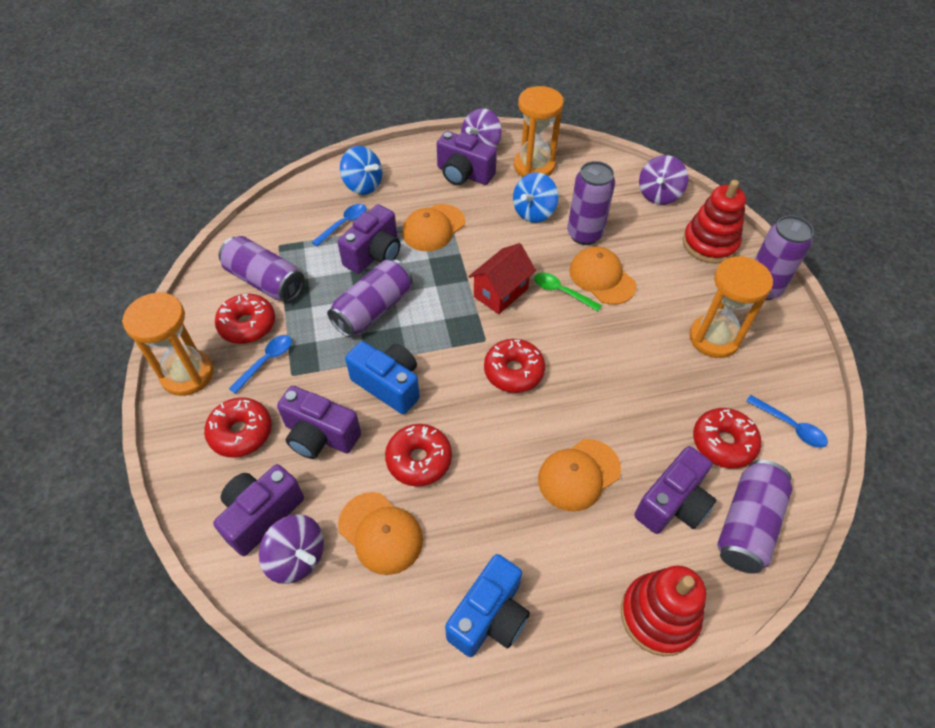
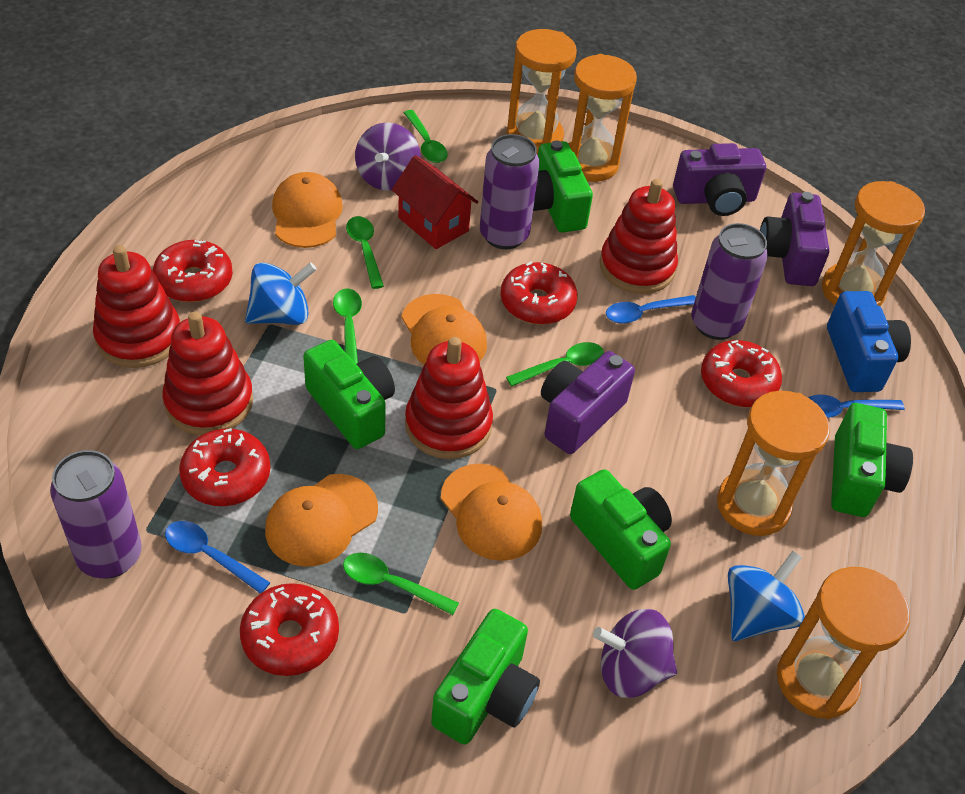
blue camera: [345,341,420,414] [445,554,530,657] = 2 -> [827,291,911,392] = 1
green camera: none = 0 -> [303,340,395,449] [431,609,540,745] [533,140,593,233] [570,469,672,590] [831,403,913,517] = 5
green spoon: [534,273,602,311] = 1 -> [333,288,362,364] [343,553,459,615] [346,216,384,289] [404,110,448,163] [506,342,604,386] = 5
orange hourglass: [122,292,214,396] [514,86,564,177] [689,256,773,358] = 3 -> [506,29,577,155] [568,54,637,182] [717,391,830,536] [777,567,910,719] [822,181,925,306] = 5
purple camera: [213,464,304,556] [277,386,361,459] [338,204,400,274] [437,131,497,185] [634,446,716,534] = 5 -> [541,351,635,454] [673,143,766,216] [760,192,829,286] = 3
purple can: [219,236,304,302] [327,259,413,338] [567,161,615,245] [717,460,792,574] [755,215,814,300] = 5 -> [50,450,142,579] [480,134,539,249] [691,223,768,340] = 3
purple spinning top: [259,514,324,584] [461,108,502,148] [639,155,688,205] = 3 -> [355,122,421,191] [593,609,677,698] = 2
red stacking toy: [621,566,706,656] [683,180,746,264] = 2 -> [93,245,180,368] [162,312,253,435] [405,337,493,459] [599,179,678,294] = 4

